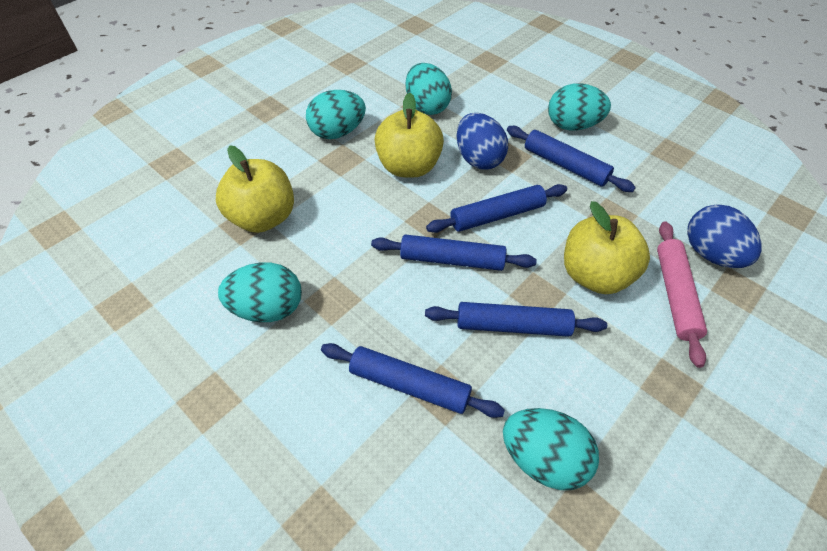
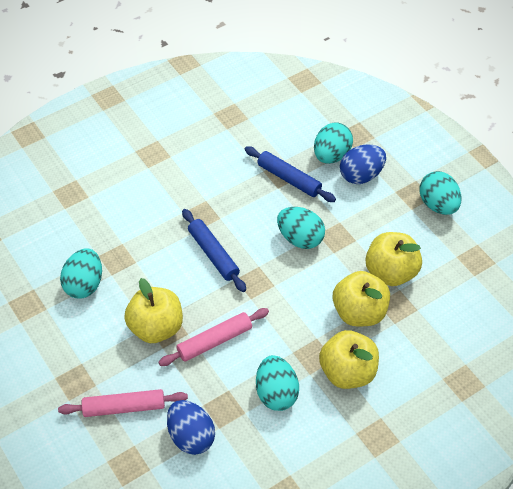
blue rolling pin: [321,343,505,418] [371,234,537,271] [425,302,607,337] [426,184,567,233] [507,126,636,192] = 5 -> [182,209,246,292] [245,146,336,202] = 2
pink rolling pin: [657,221,707,368] = 1 -> [58,389,188,417] [158,308,269,366] = 2
yellow apple: [216,145,294,233] [375,92,444,178] [564,201,650,294] = 3 -> [124,278,183,343] [319,330,379,389] [333,271,390,326] [366,232,422,286] = 4

